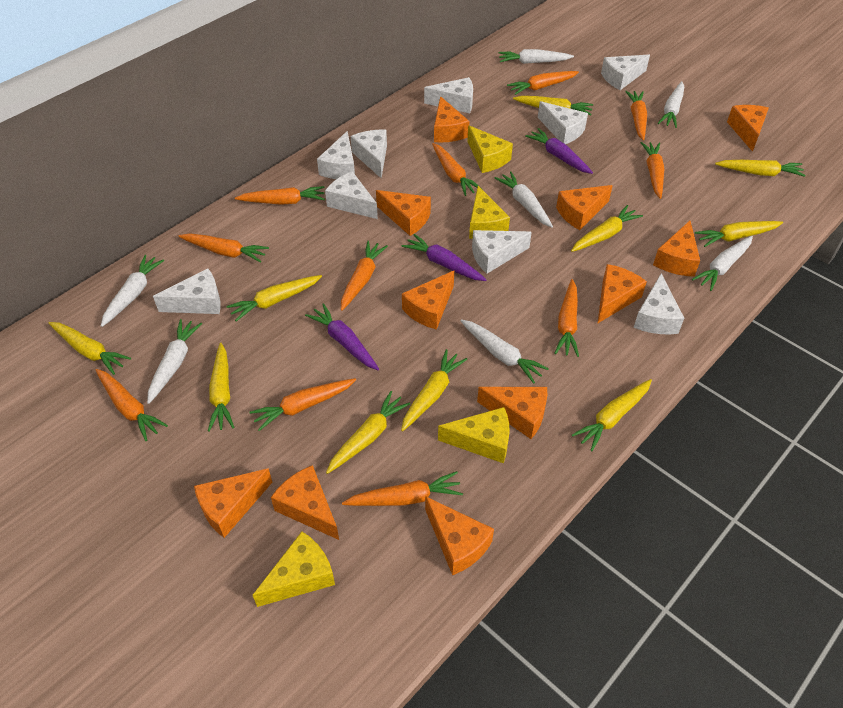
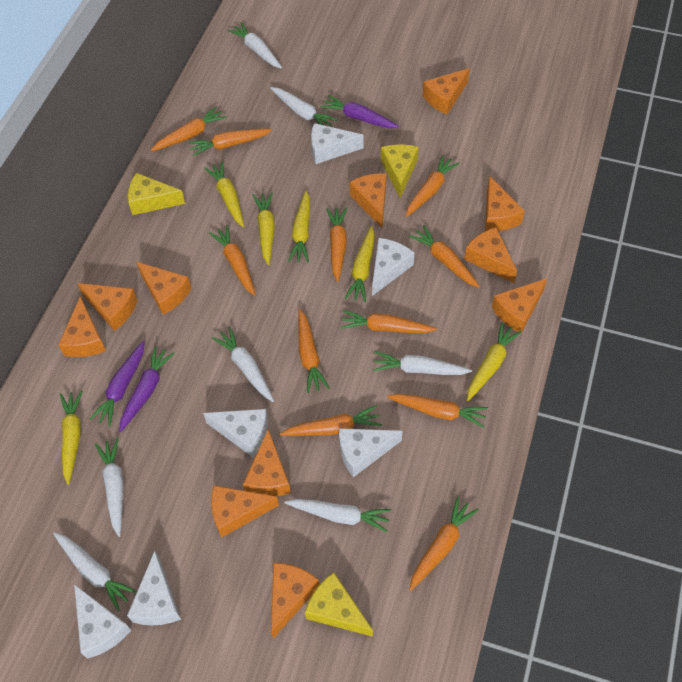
white cheese: [153,268,221,314] [317,131,355,179] [325,171,378,219] [351,130,387,179] [424,77,473,113] [472,230,532,274] [538,101,588,144] [601,55,650,90] [633,273,684,335] = 9 -> [74,584,131,659] [127,551,181,626] [203,409,268,457] [311,123,363,164] [339,428,402,477] [372,238,414,296] = 6
yellow carrot: [49,322,131,375] [208,343,234,432] [227,275,322,322] [326,391,410,474] [401,349,467,431] [513,96,593,115] [571,205,643,252] [572,379,652,451] [695,221,783,247] [715,160,806,177] = 10 -> [60,391,83,485] [204,161,244,227] [253,192,275,265] [288,190,310,263] [344,226,374,302] [467,322,521,401] = 6
yellow cheese: [252,532,335,607] [438,407,510,463] [467,125,513,173] [469,186,510,239] = 4 -> [128,173,185,215] [305,572,373,637] [381,145,419,198] = 3

